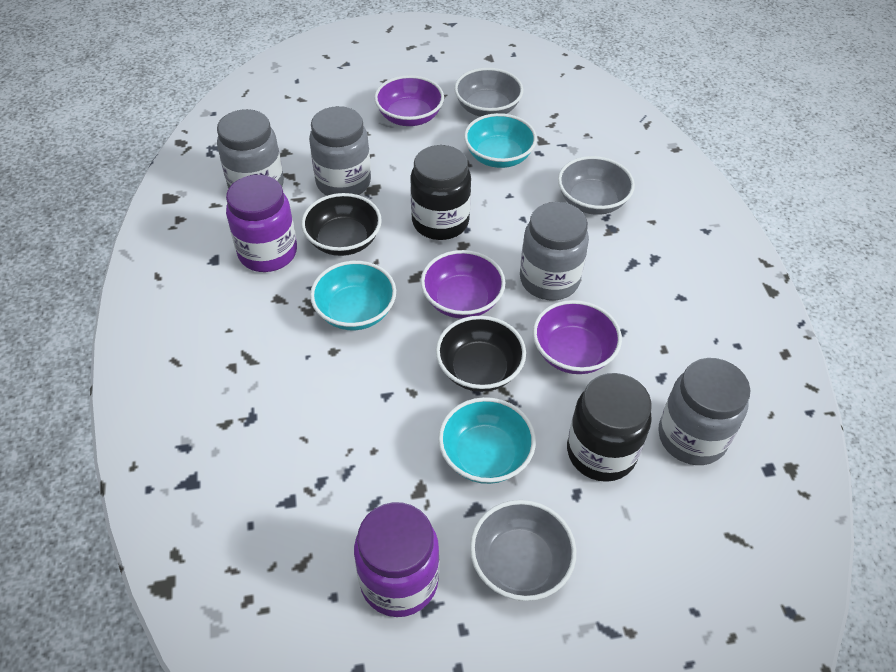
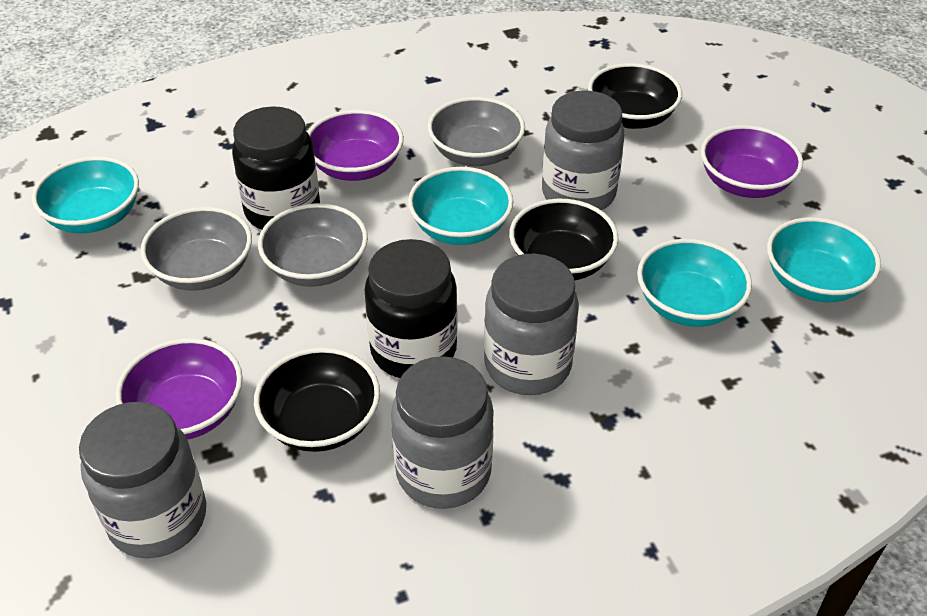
black bowl: [301,193,382,256] [436,316,526,392] = 2 -> [254,347,380,452] [509,199,619,280] [588,63,682,129] = 3
purple jar: [226,175,297,272] [354,502,439,617] = 2 -> none = 0
turquoise bowl: [310,261,396,330] [438,397,536,484] [464,113,537,168] = 3 -> [32,156,139,234] [408,167,513,245] [637,239,752,327] [767,217,881,302] = 4

